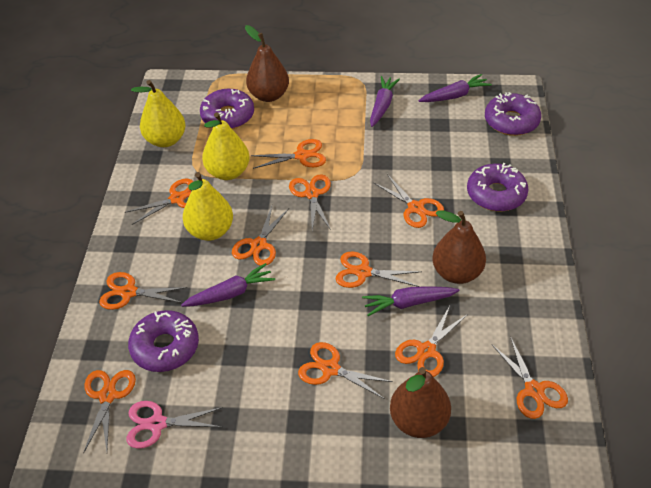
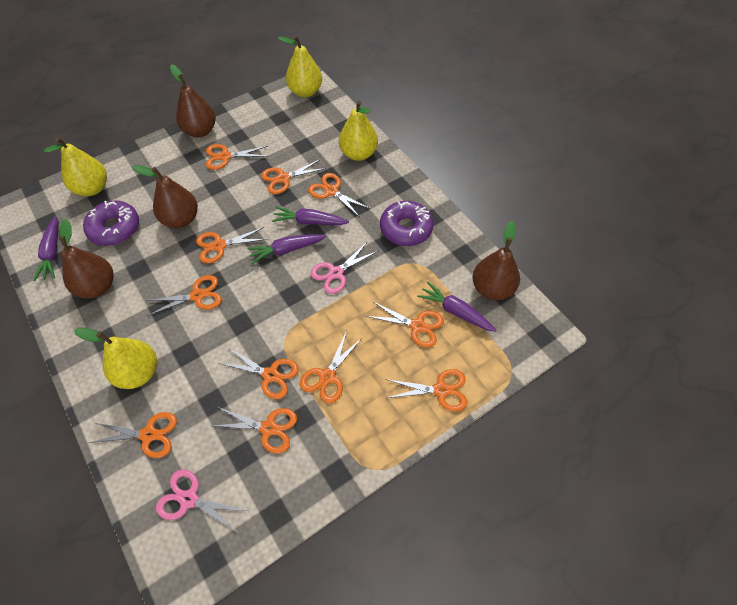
brown pear: [245,25,289,102] [390,367,451,438] [432,210,486,284] = 3 -> [59,219,114,298] [132,165,198,228] [170,64,216,137] [473,221,520,300] = 4
pink scissors: [126,401,223,449] = 1 -> [156,470,247,533] [310,241,378,294] = 2
purple donut: [128,310,199,372] [200,89,254,129] [467,163,529,212] [485,92,541,136] = 4 -> [83,201,139,246] [380,201,433,246] = 2
yellow pear: [131,80,186,147] [183,172,233,241] [202,112,250,180] = 3 -> [44,137,107,196] [74,328,157,389] [278,35,322,97] [339,101,378,161] = 4

